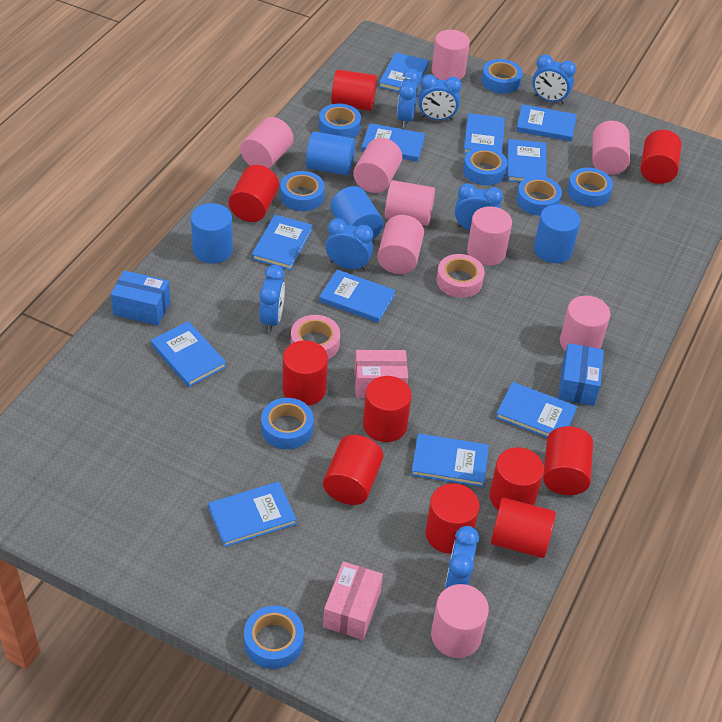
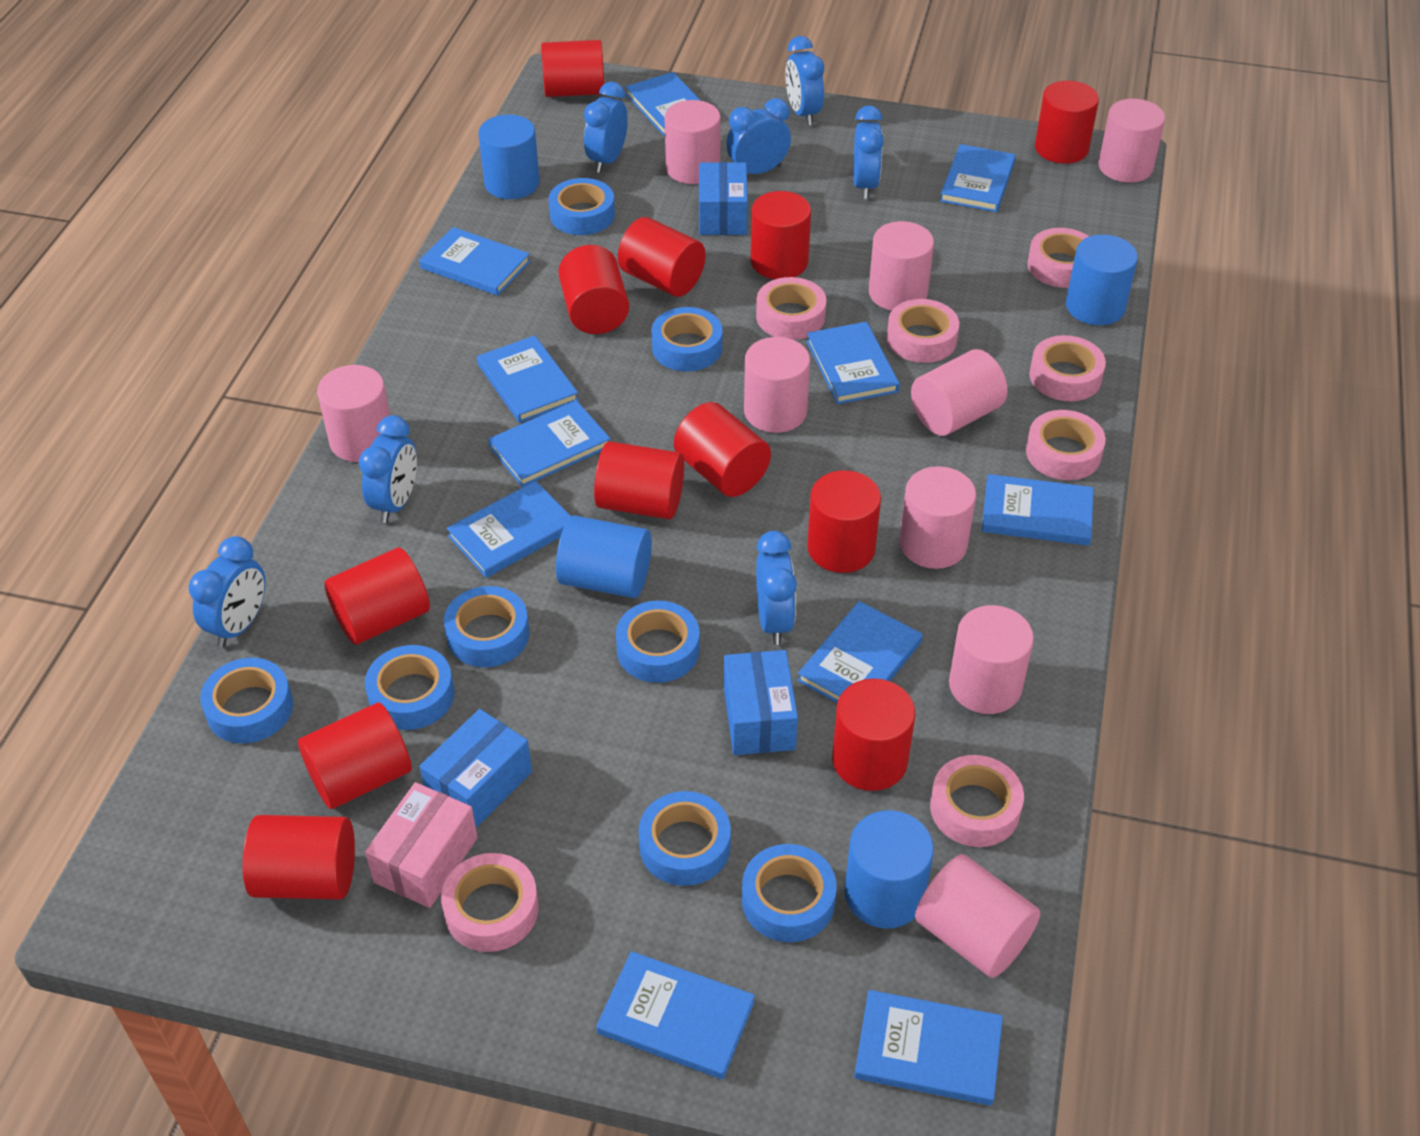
blue box: [110,270,171,326] [558,343,604,406] = 2 -> [419,709,532,828] [699,162,748,235] [724,650,798,755] = 3
pink box: [323,561,383,640] [354,350,408,398] = 2 -> [365,782,478,908] = 1
pink tape: [291,315,340,359] [437,254,485,298] = 2 -> [441,853,539,952] [756,277,826,340] [887,299,959,363] [930,755,1024,847] [1026,410,1106,480] [1027,228,1089,288] [1029,335,1106,401] = 7
red cylinder: [229,165,279,222] [282,341,328,406] [323,435,383,505] [331,70,377,111] [363,376,412,442] [425,483,479,554] [490,447,544,510] [491,498,556,558] [543,426,593,495] [641,130,682,184] = 10 -> [243,815,355,900] [298,703,412,809] [324,548,430,645] [541,40,604,97] [558,245,629,334] [594,441,684,519] [618,217,706,297] [674,402,771,497] [751,191,811,279] [807,470,881,573] [832,679,915,791] [1035,81,1099,164] = 12

